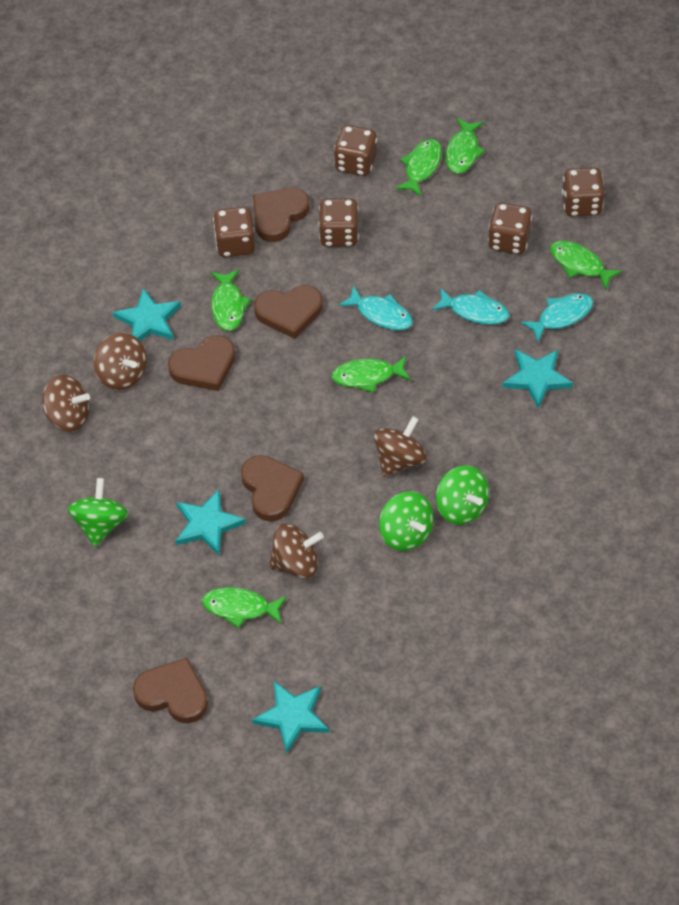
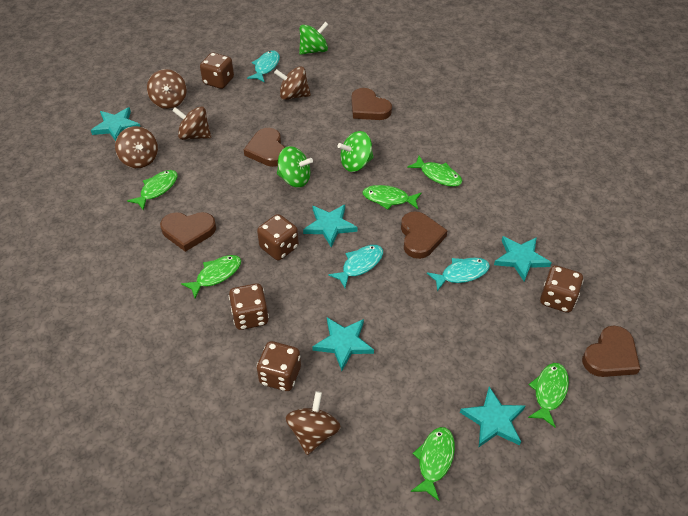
brown spinning top: [42,375,90,432] [94,332,147,390] [269,524,324,579] [374,416,427,477] = 4 -> [115,126,158,168] [147,69,187,109] [172,106,211,140] [274,66,311,100] [285,391,341,455] = 5
turquoise star: [113,288,181,341] [176,489,246,555] [252,681,329,754] [502,349,573,408] = 4 -> [91,107,140,141] [303,205,357,247] [312,318,374,371] [460,387,526,447] [494,236,552,282] = 5

